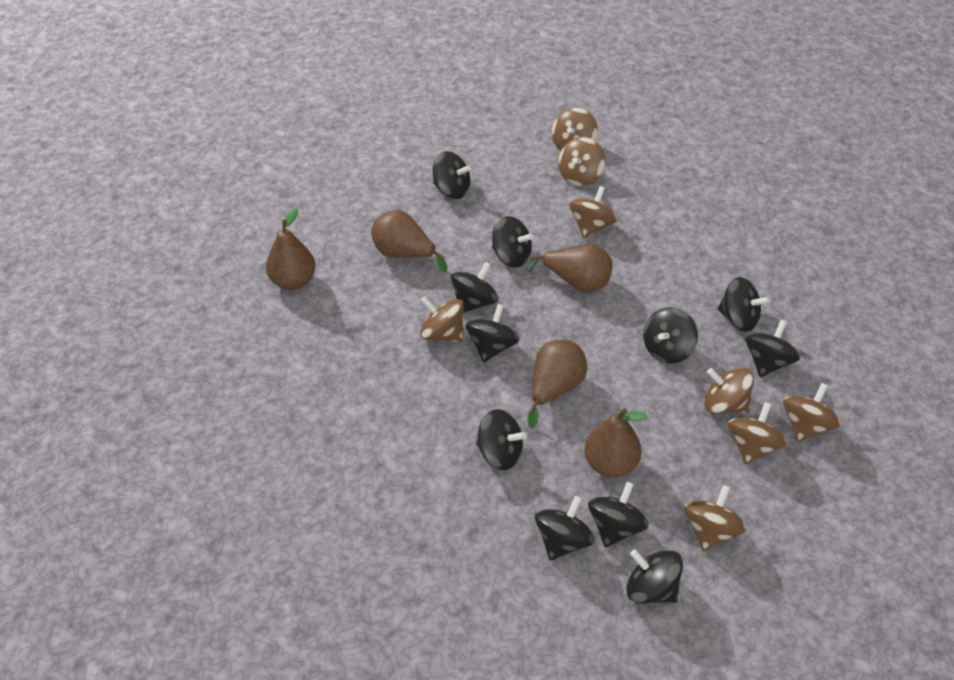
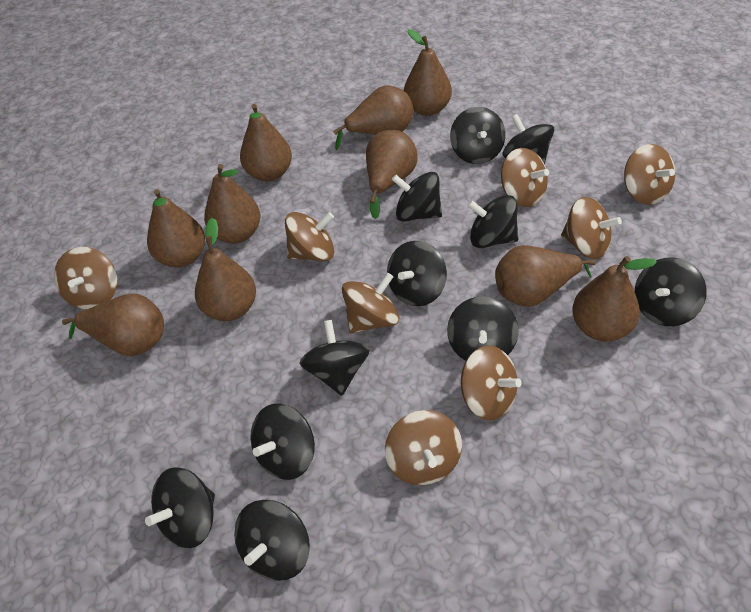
brown pear: [266,207,316,290] [371,210,447,272] [528,339,587,428] [529,243,613,293] [584,408,648,478] = 5 -> [62,294,164,356] [147,189,205,268] [195,218,256,321] [204,164,260,244] [240,104,292,181] [333,85,414,150] [366,130,418,219] [404,29,452,116] [495,245,596,307] [572,256,657,342] = 10

